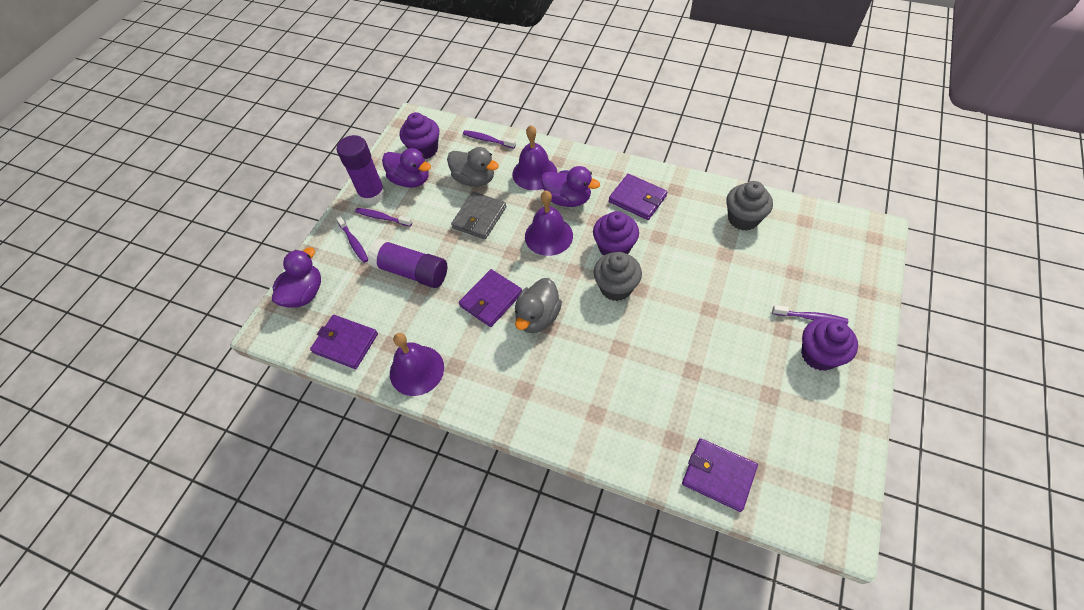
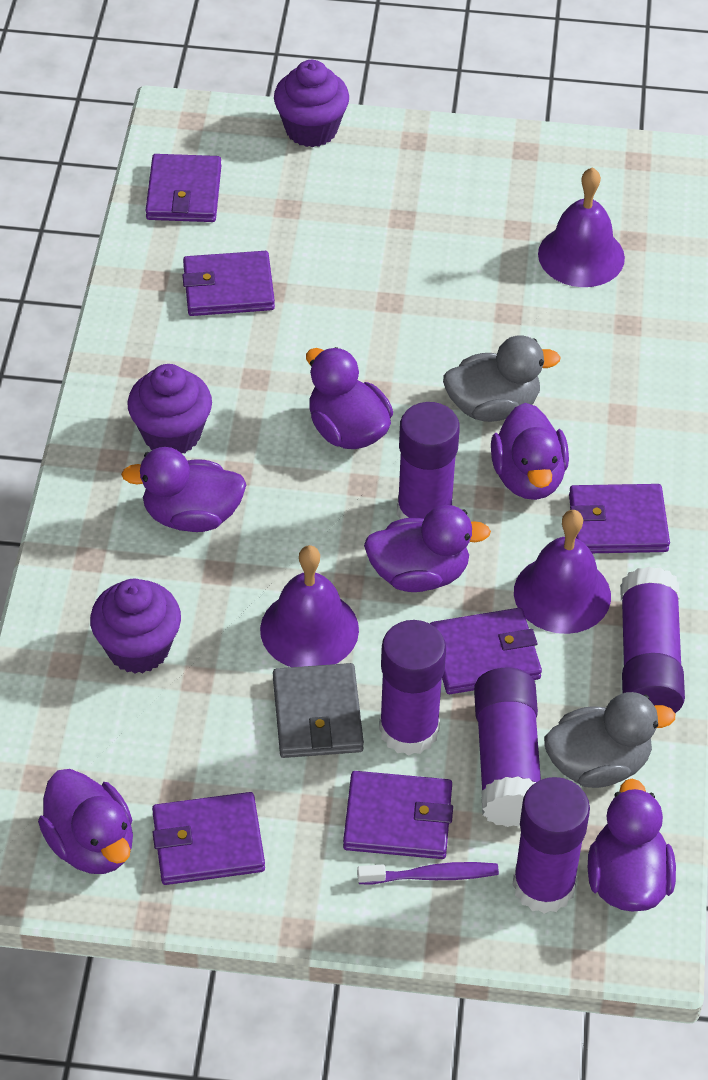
grey cupcake: [594,252,642,301] [726,181,773,231] = 2 -> none = 0
purple duck: [272,247,321,308] [382,148,431,188] [541,166,600,207] = 3 -> [38,769,133,874] [121,447,246,532] [306,347,393,449] [364,505,491,592] [491,403,569,500] [588,779,676,912] = 6
purple glue stick: [337,135,386,205] [368,239,447,288] = 2 -> [379,620,446,755] [397,402,460,519] [474,668,541,827] [512,777,590,914] [620,567,685,713] = 5
purple toothbrush: [336,215,368,263] [355,208,412,227] [463,130,516,149] [772,305,848,324] = 4 -> [357,862,499,885] = 1
purple wallet: [310,315,378,369] [459,269,522,327] [609,174,667,220] [682,438,758,512] = 4 -> [145,154,221,222] [152,792,265,885] [182,251,275,316] [343,771,453,859] [430,608,542,694] [569,484,670,553] = 6

